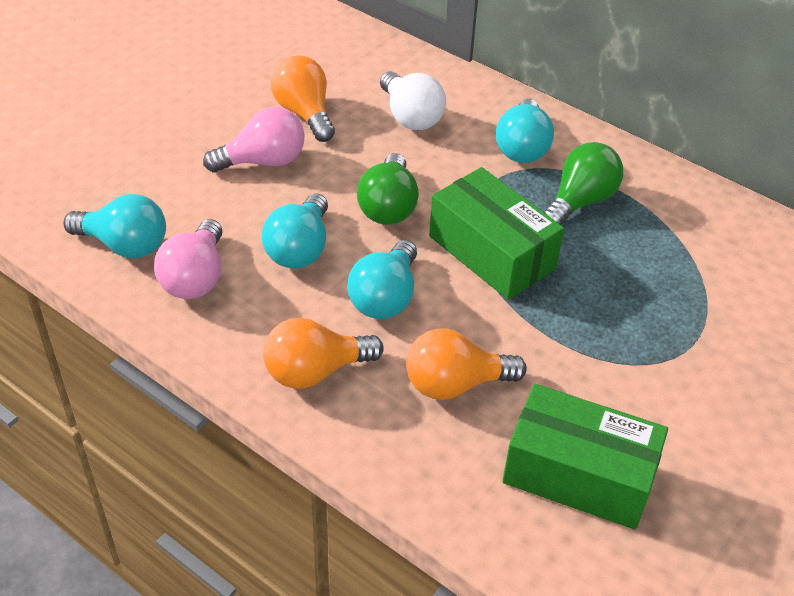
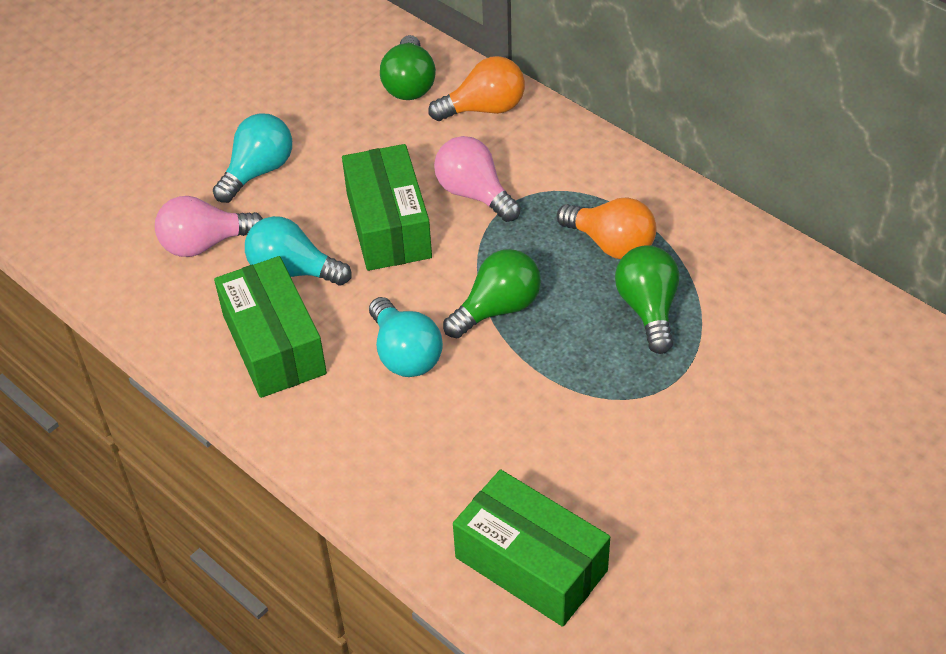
green box: [429,167,564,300] [502,384,668,530] = 2 -> [214,256,327,398] [342,144,432,271] [453,469,610,627] = 3
green light bulb: [357,153,419,225] [543,142,623,225] = 2 -> [380,35,436,100] [443,249,541,338] [615,245,679,354] = 3
orange light bulb: [263,318,384,389] [271,55,335,142] [406,328,527,400] = 3 -> [428,56,525,121] [557,197,656,259] = 2
turquoise light bulb: [64,194,166,258] [262,193,328,269] [347,240,417,319] [496,99,554,163] = 4 -> [213,113,292,203] [245,216,351,286] [369,297,443,377] = 3
white light bulb: [380,71,446,130] = 1 -> none = 0

